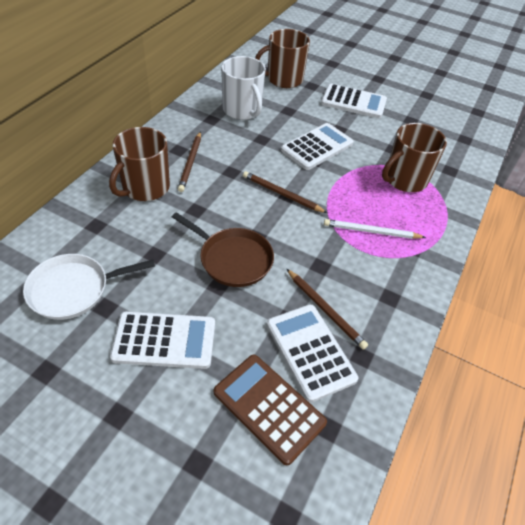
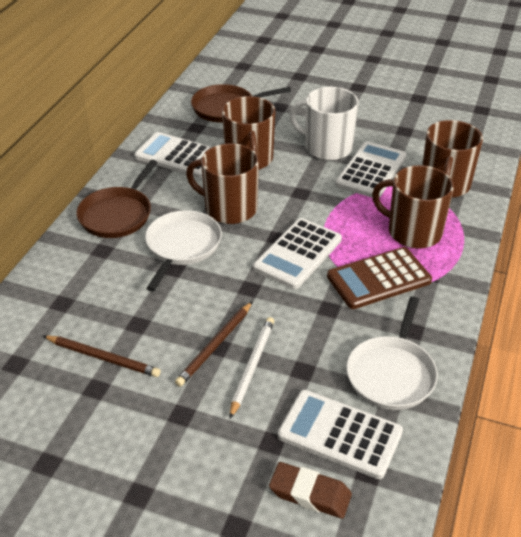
brown eraser: none = 0 -> [269,462,352,519] = 1
brown mug: [109,127,170,201] [255,29,310,88] [382,123,447,192] = 3 -> [186,144,259,224] [222,96,275,170] [372,165,454,249] [422,120,483,198] = 4
brown pan: [172,212,274,287] = 1 -> [76,160,158,238] [191,84,291,122] = 2
brown pencil: [178,131,201,192] [243,171,327,213] [287,269,368,350] = 3 -> [43,335,161,377] [175,301,253,387] = 2
white pan: [23,254,155,320] = 1 -> [145,210,222,291] [346,296,438,410] = 2

